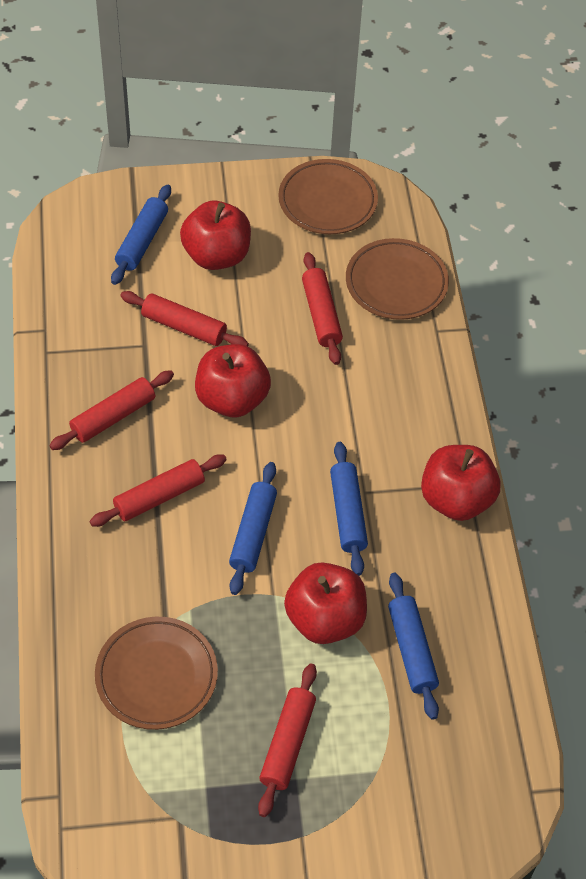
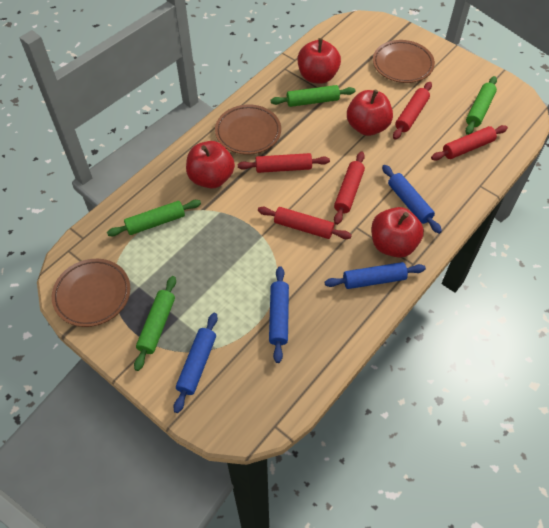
green rolling pin: none = 0 -> [107,200,201,236] [134,276,176,371] [271,85,355,107] [465,76,497,135] = 4

